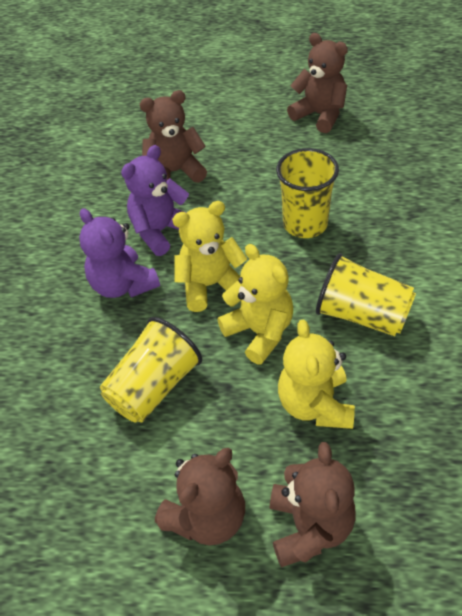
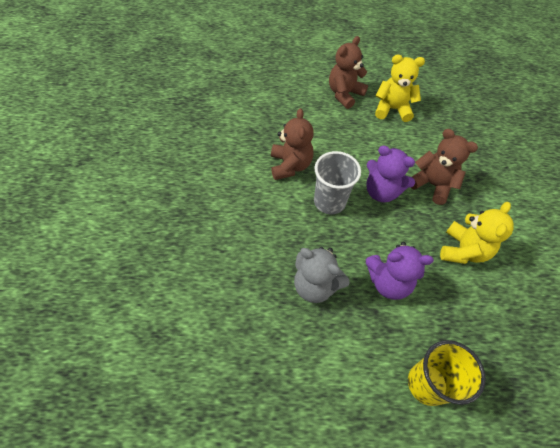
brown teddy bear: [140,90,207,183] [155,448,245,545] [270,442,356,567] [287,33,348,133] = 4 -> [271,108,314,180] [329,36,368,109] [411,129,478,205] = 3
grey cup: none = 0 -> [314,151,361,214] = 1
grey teddy bear: none = 0 -> [294,247,350,303] = 1
yellow cup: [100,317,202,422] [276,148,339,238] [316,253,416,336] = 3 -> [408,340,486,406] = 1
yellow teddy bear: [172,201,247,312] [217,244,293,365] [278,320,355,429] = 3 -> [375,55,425,122] [440,202,514,264] = 2

